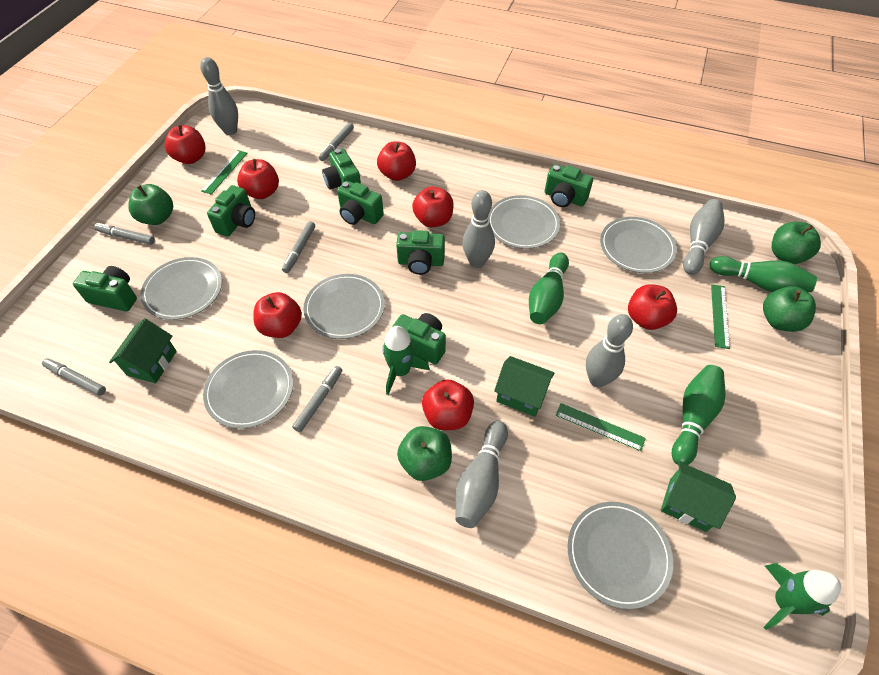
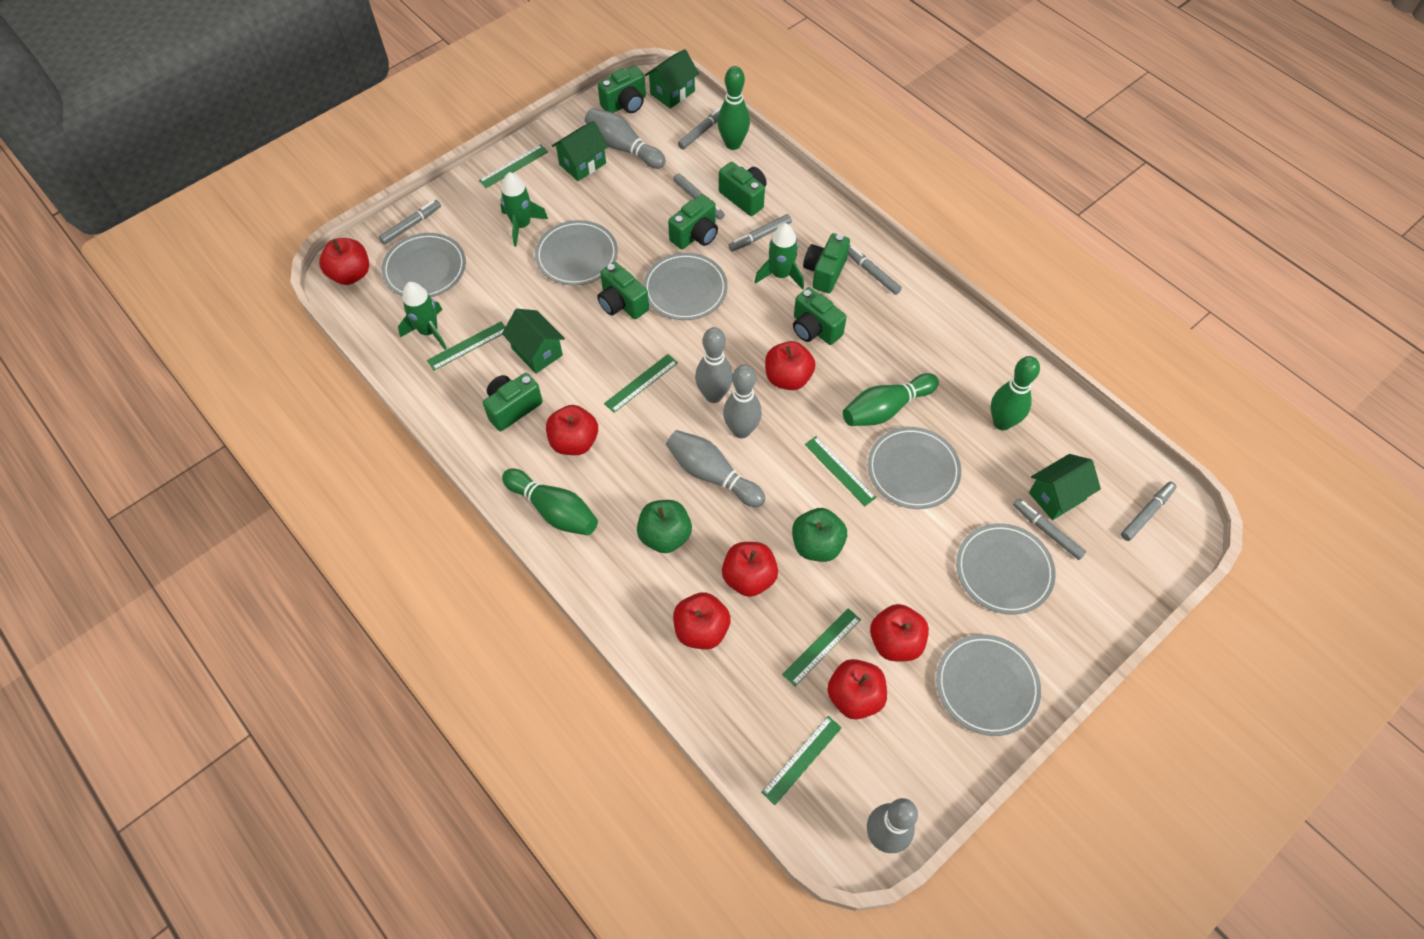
green apple: [128,184,173,225] [397,426,452,481] [763,286,816,332] [772,222,821,264] = 4 -> [637,500,692,553] [792,508,847,562] = 2
green bowling pin: [529,253,569,324] [672,365,726,465] [710,256,817,292] = 3 -> [502,469,598,536] [717,66,750,150] [843,373,939,426] [991,356,1040,431] = 4
green house: [109,318,177,384] [494,356,554,417] [661,462,736,532] = 3 -> [502,309,565,374] [552,121,609,181] [645,49,699,109] [1029,454,1101,520] = 4
green rocket: [382,326,430,395] [763,563,841,630] = 2 -> [398,282,447,350] [501,172,548,247] [755,223,804,290] = 3
green ruler: [201,150,247,194] [556,403,646,451] [711,284,730,349] = 3 -> [427,321,505,371] [479,144,548,188] [604,354,678,413] [761,716,842,805] [782,608,861,686] [805,436,877,506] = 6
grey marker: [42,359,106,396] [94,223,155,245] [282,221,315,273] [292,366,342,432] [319,123,354,161] = 5 -> [379,200,441,245] [673,173,725,220] [678,106,722,150] [728,214,792,252] [848,245,902,295] [1013,498,1086,560] [1121,482,1177,541] = 7

